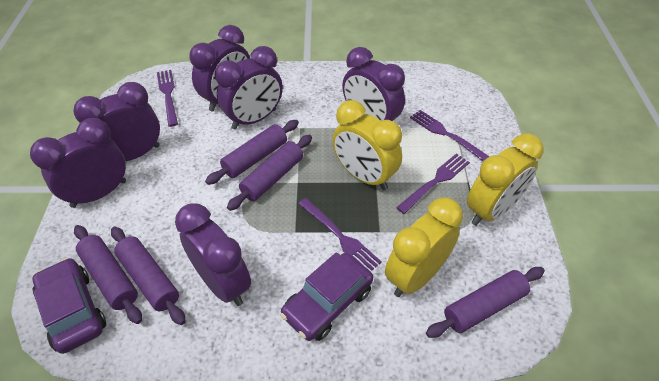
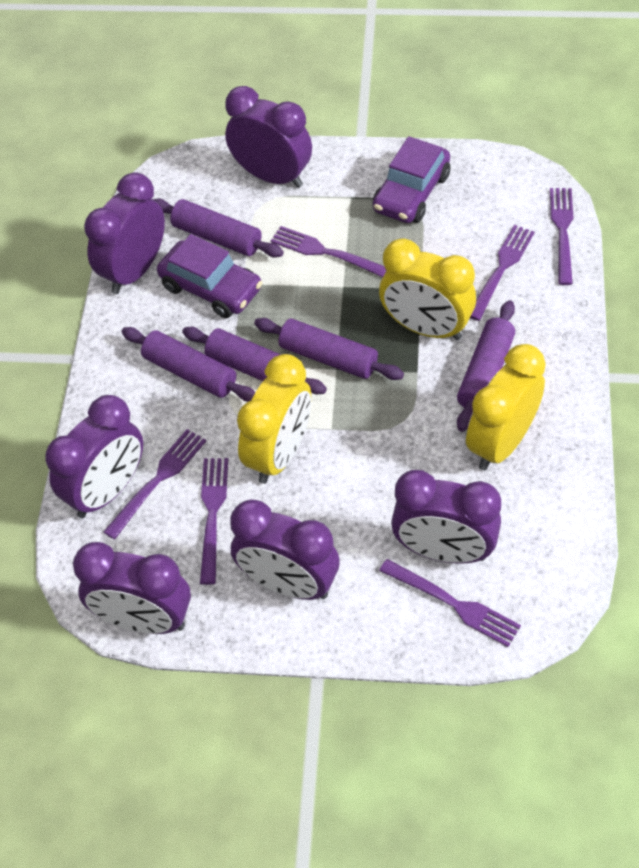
purple fork: [157,70,178,127] [298,198,382,271] [396,153,470,214] [410,110,489,161] = 4 -> [103,429,206,540] [200,458,228,585] [271,226,387,277] [379,559,521,647] [470,225,535,321] [550,188,573,285] = 6

